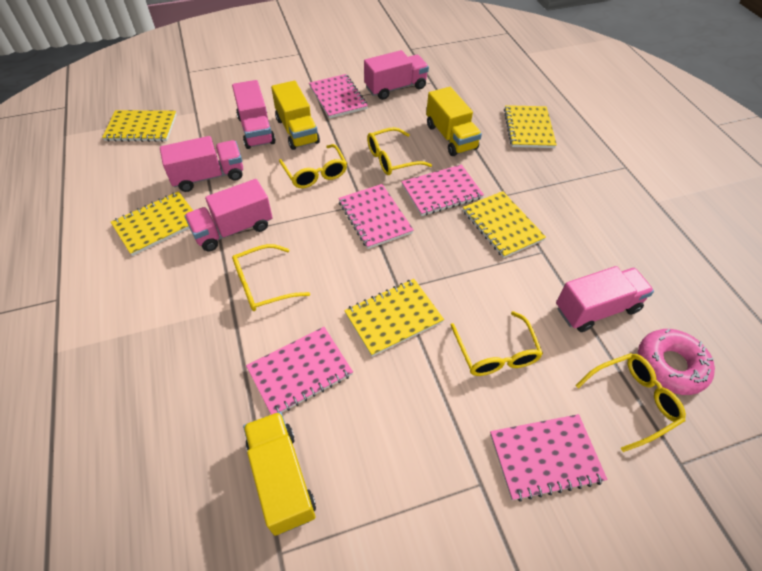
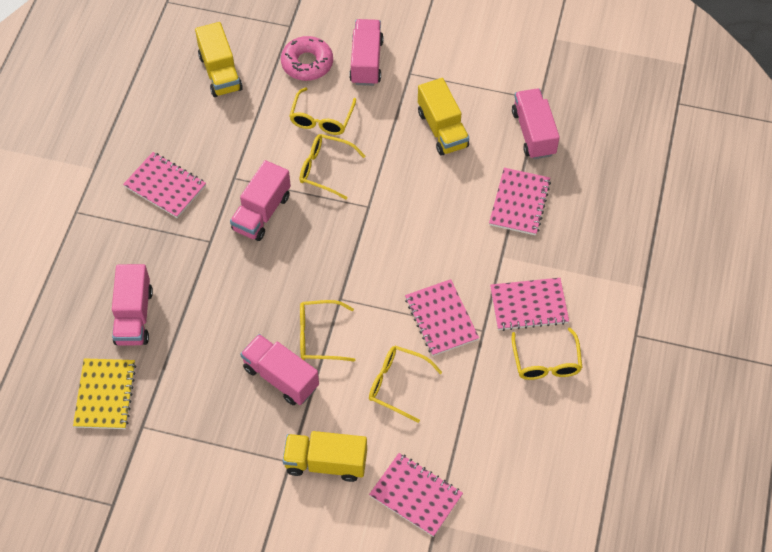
yellow notebook: [102,110,177,142] [111,191,193,256] [344,279,444,357] [463,191,546,258] [504,105,557,148] = 5 -> [73,358,136,429] = 1

